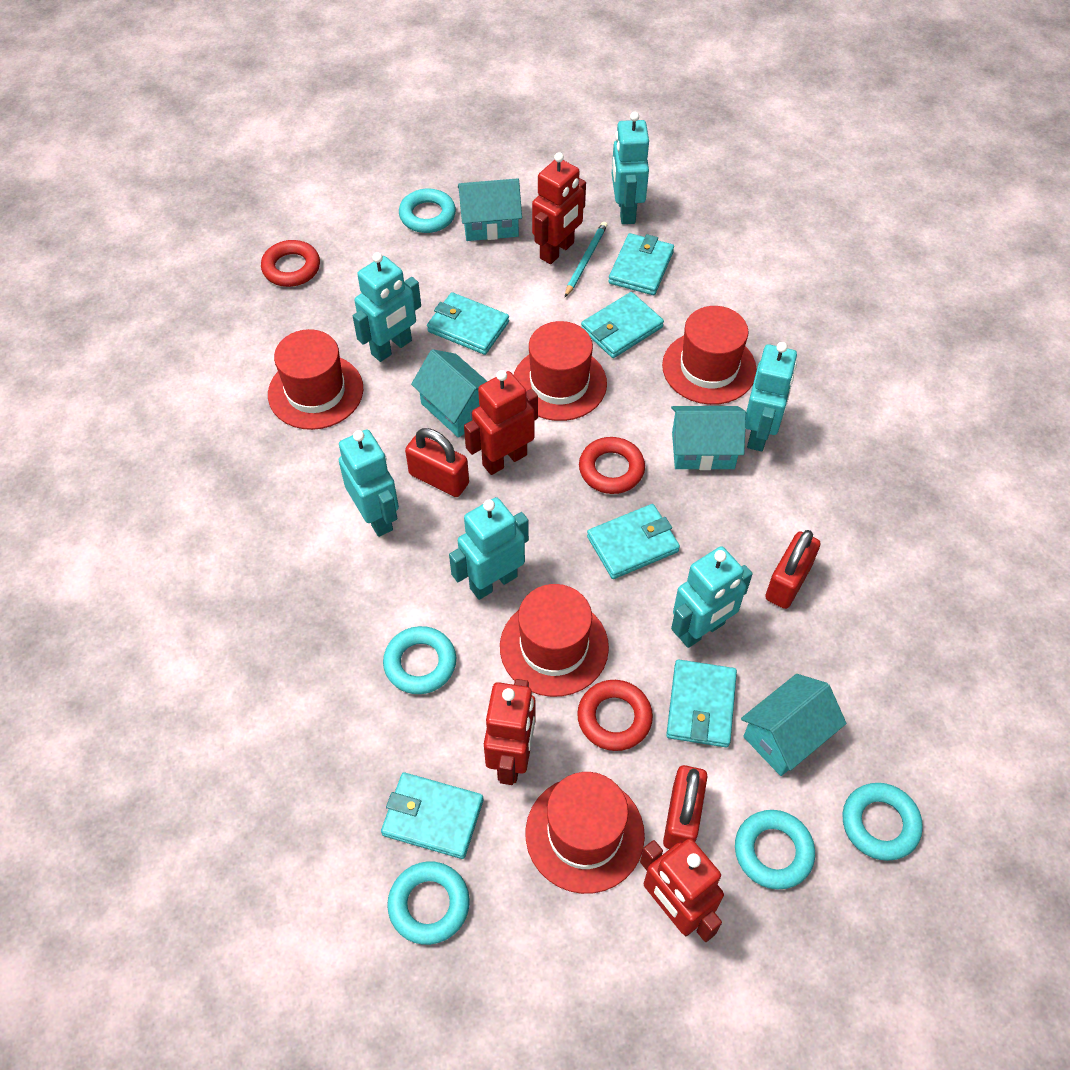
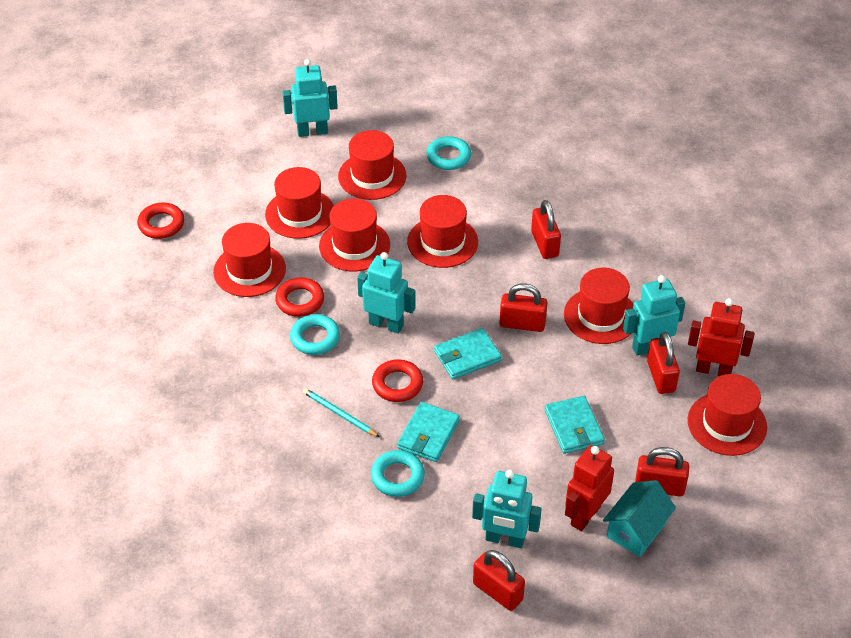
red hat: [268,329,363,430] [500,584,609,697] [514,321,607,421] [526,772,645,894] [662,306,757,405] = 5 -> [213,223,286,297] [265,167,334,239] [319,198,390,271] [338,130,406,200] [407,195,478,268] [564,268,634,344] [688,374,767,456] = 7
red padlock: [405,428,469,497] [663,765,708,849] [765,530,820,609] = 3 -> [473,550,525,611] [500,283,548,332] [531,200,561,259] [635,447,689,496] [647,332,680,394] = 5
red robot: [464,370,538,475] [484,679,535,785] [532,152,586,264] [640,839,724,942] = 4 -> [565,445,614,531] [688,298,755,376] = 2
turquoise house: [411,349,487,438] [458,178,522,241] [671,406,746,470] [741,674,846,776] = 4 -> [603,480,676,557] = 1
turquoise ring: [383,626,456,694] [387,862,470,945] [399,188,456,233] [735,810,815,889] [842,783,923,861] = 5 -> [290,314,340,355] [371,450,425,497] [427,136,471,170] = 3
turquoise robot: [339,430,399,537] [353,252,421,362] [449,497,529,600] [612,112,649,224] [671,546,753,648] [746,342,797,451] = 6 -> [282,59,338,137] [357,252,416,334] [472,470,542,548] [623,275,685,356] = 4
turquoise wallet: [381,772,483,859] [427,292,509,355] [581,292,664,358] [587,504,680,579] [608,233,674,295] [666,659,737,747] = 6 -> [397,402,460,462] [434,328,502,379] [544,396,605,454] = 3

